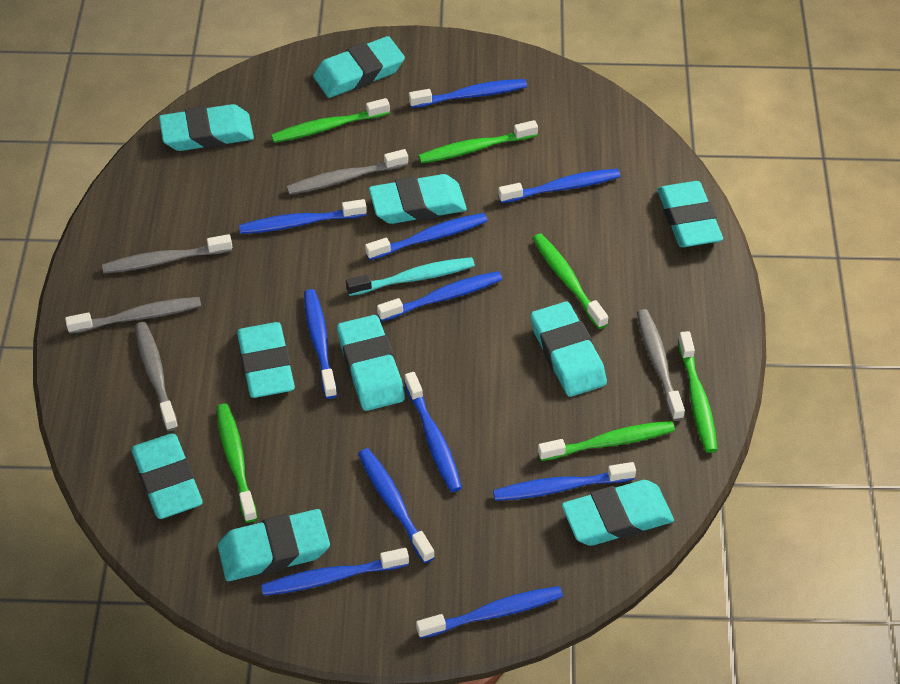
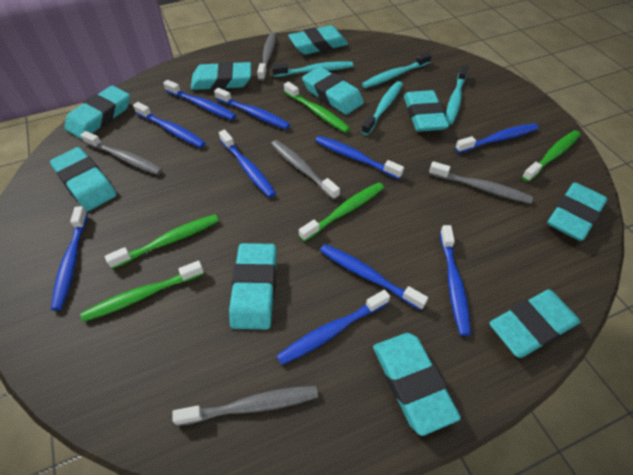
blue toothbrush: [239,199,367,234] [261,548,409,596] [304,289,337,399] [358,448,435,563] [365,213,488,260] [377,271,503,321] [405,372,462,492] [409,79,527,108] [416,586,563,639] [493,462,636,501] [498,169,620,203] = 11 -> [51,206,88,310] [133,102,206,148] [163,80,236,120] [214,88,290,130] [219,130,276,198] [277,290,390,365] [315,136,404,179] [320,244,428,310] [440,225,471,336] [455,123,539,153] = 10
green toothbrush: [216,404,257,523] [271,98,390,143] [418,120,538,163] [533,234,608,329] [538,421,675,461] [678,331,717,453] = 6 -> [80,261,204,322] [105,214,219,269] [284,82,351,133] [299,183,384,242] [522,130,581,182] = 5
turquoise toothbrush: [346,257,475,296] = 1 -> [272,61,353,77] [362,52,432,88] [362,81,403,135] [446,65,468,125] = 4

